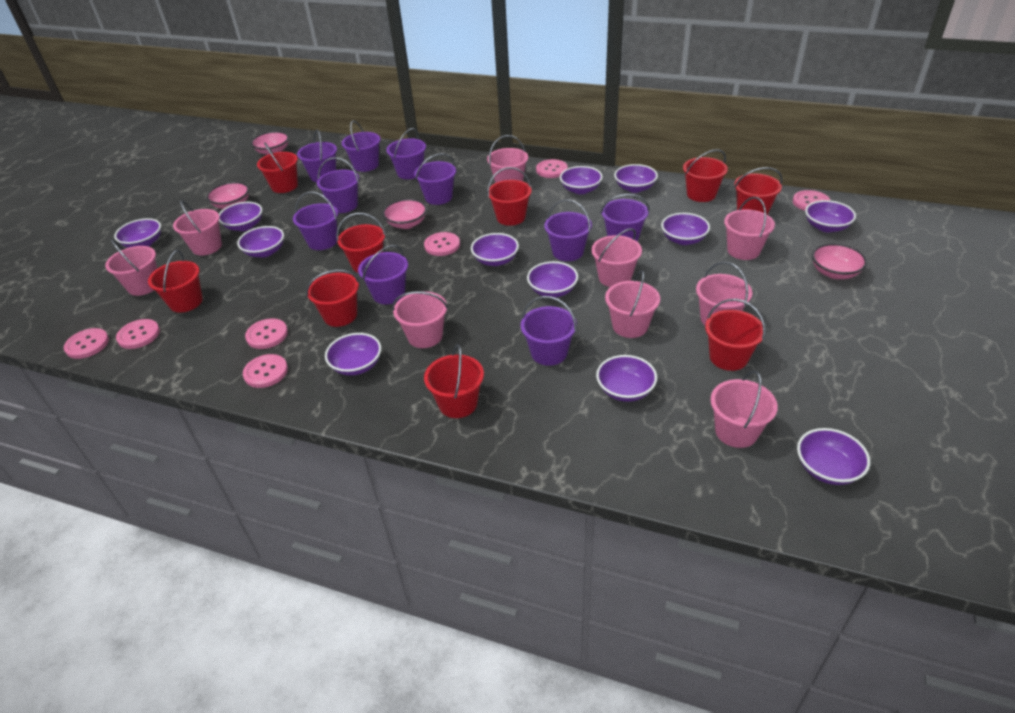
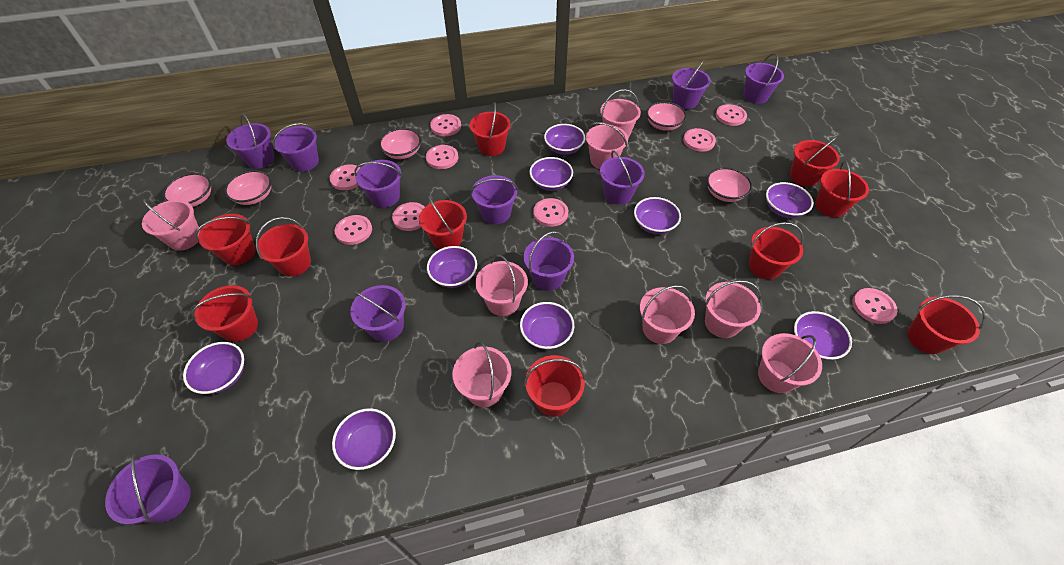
pink bowl: [206,182,249,209] [251,131,289,155] [382,199,427,229] [812,243,867,279] = 4 -> [163,173,211,207] [224,170,271,205] [379,128,421,159] [646,102,686,131] [707,167,752,202] = 5
pink bucket: [105,239,157,296] [173,200,222,255] [392,291,448,348] [487,135,528,183] [591,228,642,287] [605,270,660,338] [696,262,752,325] [710,370,778,448] [724,197,775,260] = 9 -> [142,199,200,251] [452,342,511,407] [475,255,528,316] [586,122,628,169] [600,89,641,138] [640,285,695,344] [705,280,761,338] [758,333,822,393] = 8
pink button: [64,328,109,359] [116,319,160,349] [243,354,288,388] [245,318,288,349] [424,232,460,256] [536,159,568,178] [793,190,830,211] = 7 -> [330,164,360,190] [335,215,372,245] [392,202,425,231] [426,145,458,169] [430,114,461,136] [533,198,568,227] [683,128,716,152] [716,104,747,126] [852,288,898,324] = 9
purple bowl: [114,218,161,248] [219,202,262,231] [237,226,284,258] [325,333,381,376] [471,233,519,266] [527,261,578,297] [560,166,603,194] [596,355,657,402] [614,164,658,193] [661,213,710,245] [797,428,870,485] [805,200,856,232] = 12 -> [183,342,244,394] [332,408,396,470] [427,246,477,288] [520,302,574,350] [530,157,573,191] [544,124,585,155] [634,197,681,234] [766,182,813,218] [794,311,852,360] = 9
red bucket: [148,250,203,313] [257,142,298,193] [306,270,359,327] [336,213,386,273] [424,344,484,418] [487,167,532,226] [683,149,728,202] [705,299,765,371] [734,167,783,215] = 9 -> [191,285,258,342] [195,214,255,265] [256,217,311,276] [419,196,467,249] [470,102,511,156] [524,355,585,417] [749,222,804,279] [790,137,840,187] [815,160,869,217] [907,295,986,354] = 10

